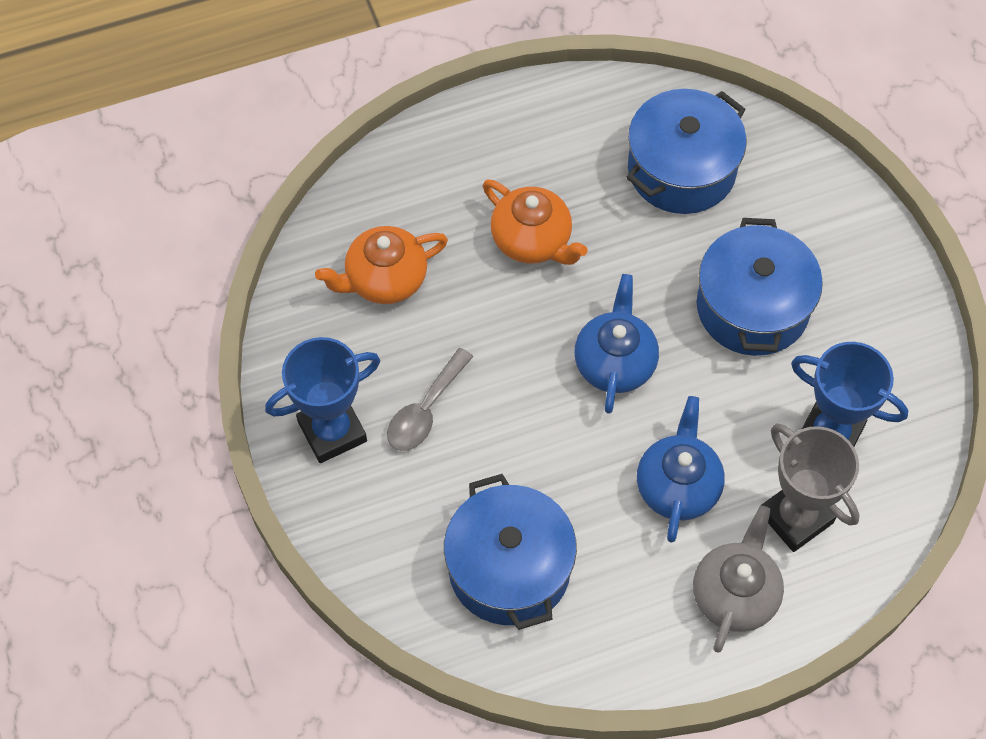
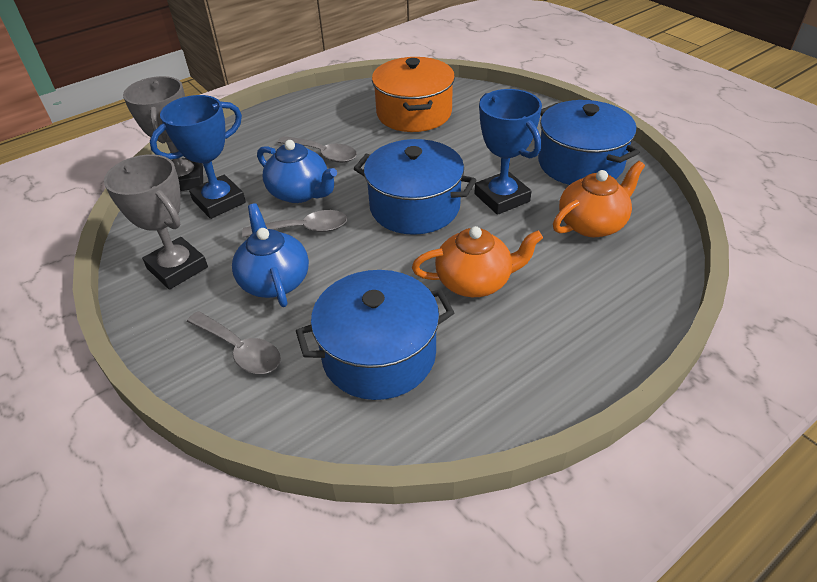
grey spoon: [387,348,474,451] = 1 -> [187,311,281,374] [242,210,347,238] [277,136,357,163] = 3
grey teapot: [693,505,784,653] = 1 -> none = 0
grey trophy: [762,423,860,552] = 1 -> [104,154,208,290] [123,76,203,191] = 2
orange pot: none = 0 -> [372,57,455,132] = 1

